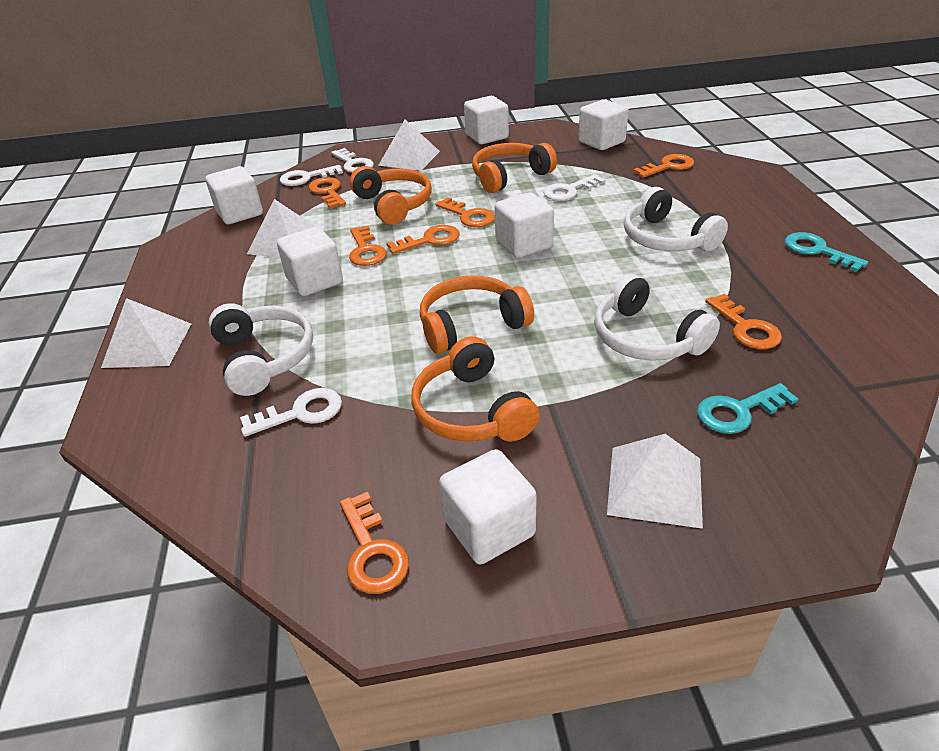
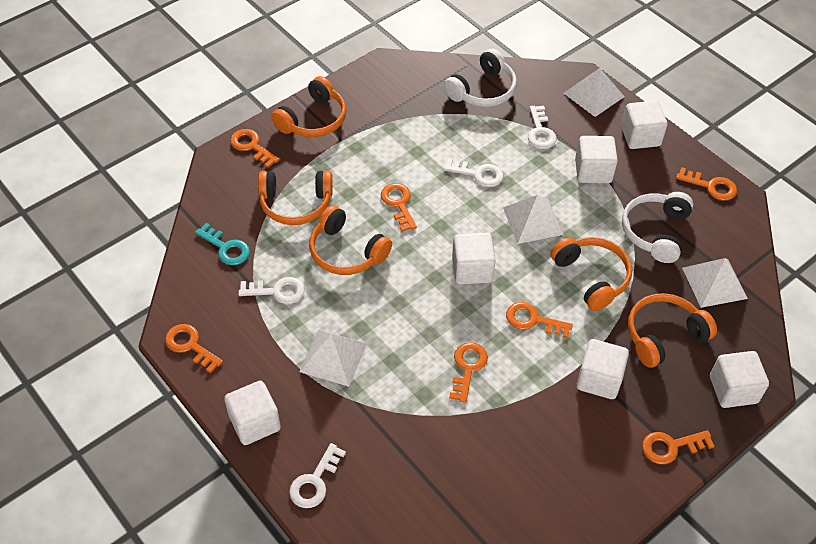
orange headphones: [350,166,432,225] [411,336,539,442] [420,275,534,354] [472,143,557,193] = 4 -> [258,171,333,225] [271,76,346,137] [309,205,392,275] [550,237,632,311] [628,293,717,368] = 5
turquoise key: [697,383,798,434] [785,232,868,272] = 2 -> [195,223,250,265] = 1
white headphones: [209,303,313,396] [594,274,720,361] [624,187,728,251] = 3 -> [444,49,517,107] [622,192,693,263] = 2

